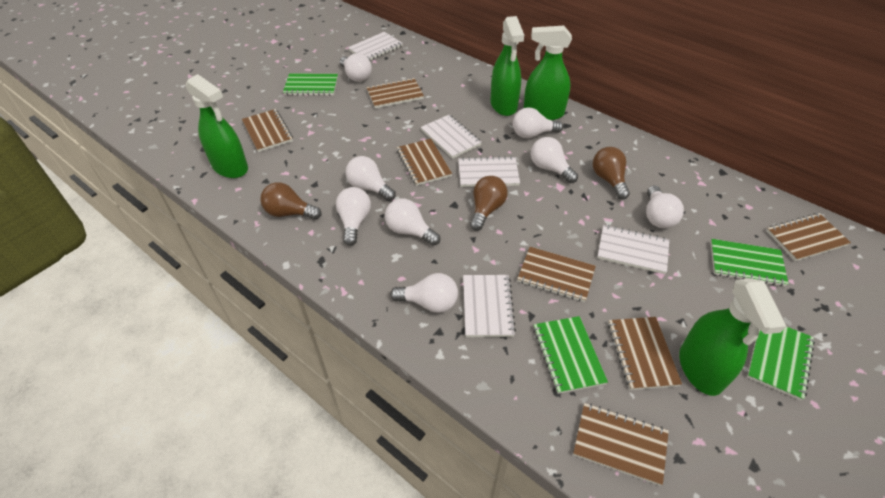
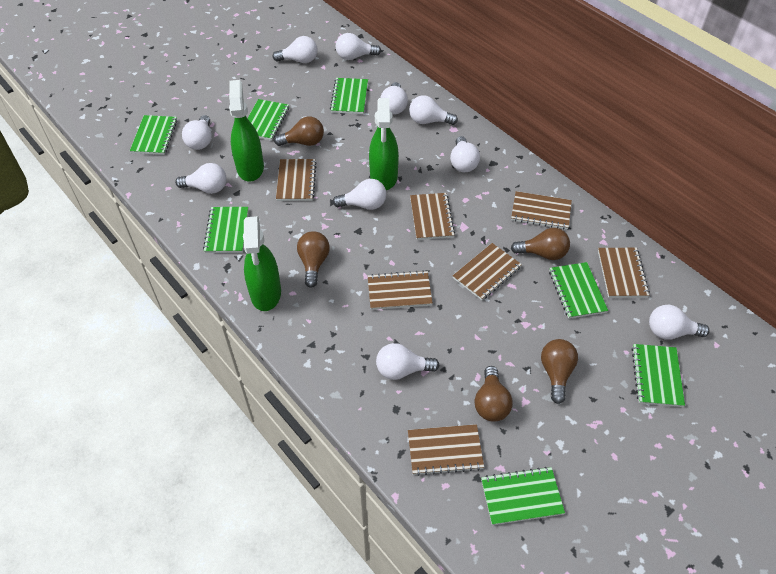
brown light bulb: [261,182,321,220] [470,176,508,231] [593,147,630,200] = 3 -> [274,116,324,146] [297,231,330,288] [475,366,513,422] [511,228,570,260] [541,339,578,404] = 5
green notebook: [283,73,338,96] [533,316,608,394] [710,239,788,287] [747,326,815,400] = 4 -> [130,115,177,155] [203,207,248,253] [247,99,289,140] [330,78,368,114] [481,467,565,525] [549,262,608,319] [632,344,685,407] = 7
green spray bottle: [186,74,248,178] [491,16,524,116] [524,26,572,120] [679,278,786,396] = 4 -> [229,80,264,182] [243,216,281,311] [369,98,399,190] = 3
white light bulb: [336,187,371,246] [340,53,372,82] [345,156,396,201] [385,199,440,246] [390,273,458,313] [513,107,563,138] [531,137,578,183] [646,185,684,228] = 8 -> [175,163,227,194] [182,115,212,150] [272,36,318,63] [333,179,386,210] [336,33,381,60] [376,343,440,380] [380,82,408,115] [409,95,458,125] [450,136,480,172] [649,305,710,340] = 10
white notebook: [348,32,403,61] [420,115,482,159] [458,156,520,187] [463,275,516,337] [597,225,669,274] = 5 -> none = 0

